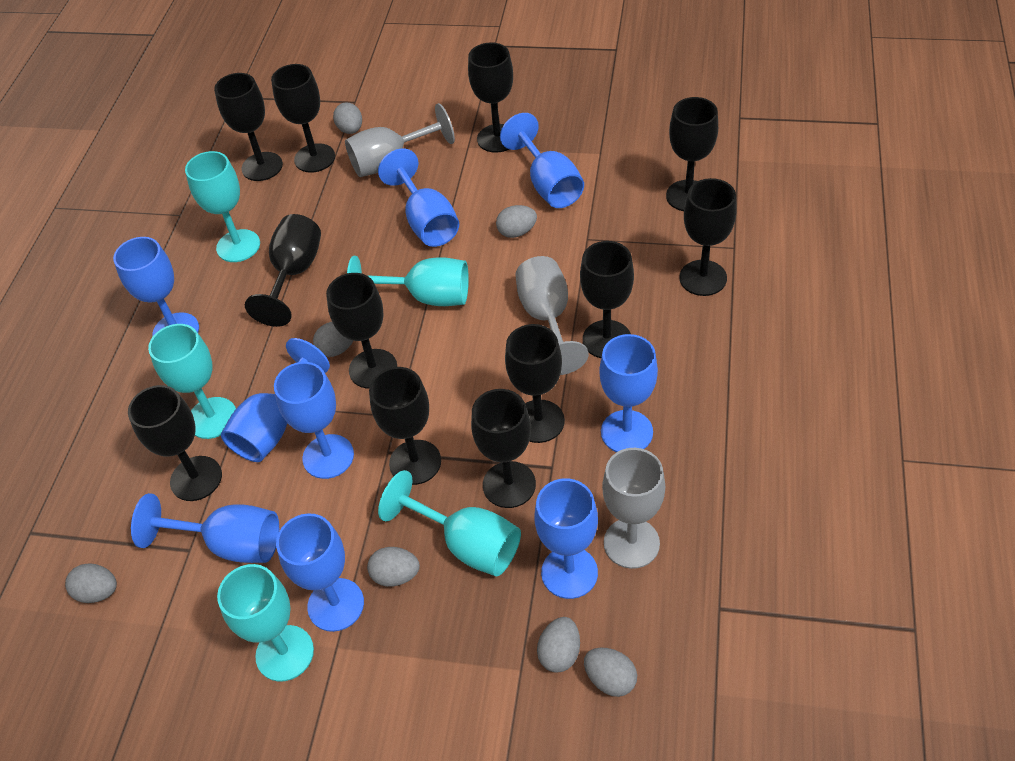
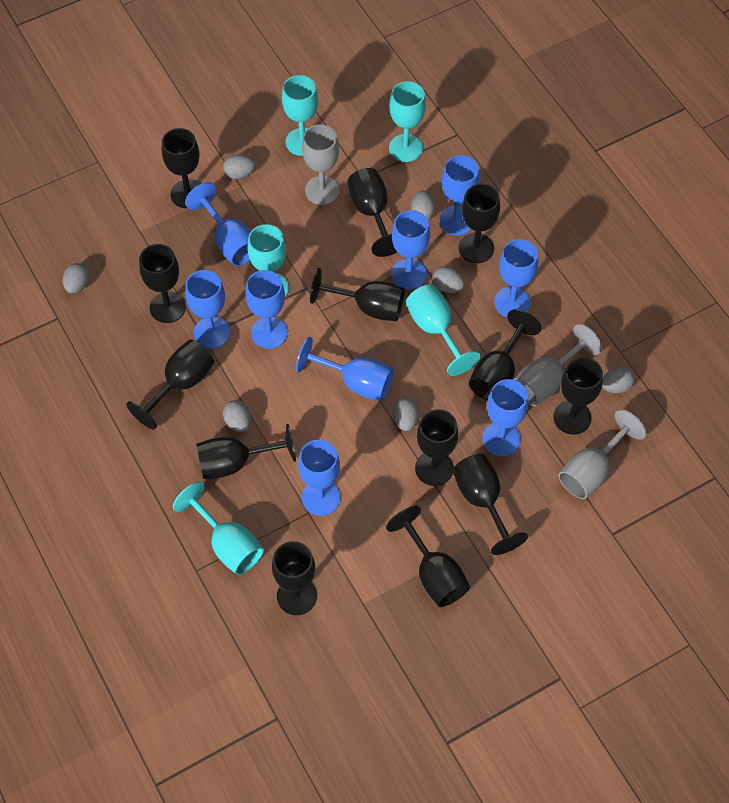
black goblet: [128,385,222,501] [214,73,283,181] [245,214,321,327] [271,64,335,173] [326,273,397,389] [369,367,441,485] [468,42,513,153] [471,389,536,508] [505,324,565,443] [580,241,634,358] [666,97,718,211] [679,178,737,296] = 12 -> [126,340,214,430] [139,244,186,323] [162,128,201,208] [196,424,296,479] [272,541,317,615] [310,268,405,321] [347,168,397,257] [386,506,470,607] [415,409,458,486] [453,454,528,555] [459,184,500,263] [469,309,541,400] [553,357,603,435] = 13

